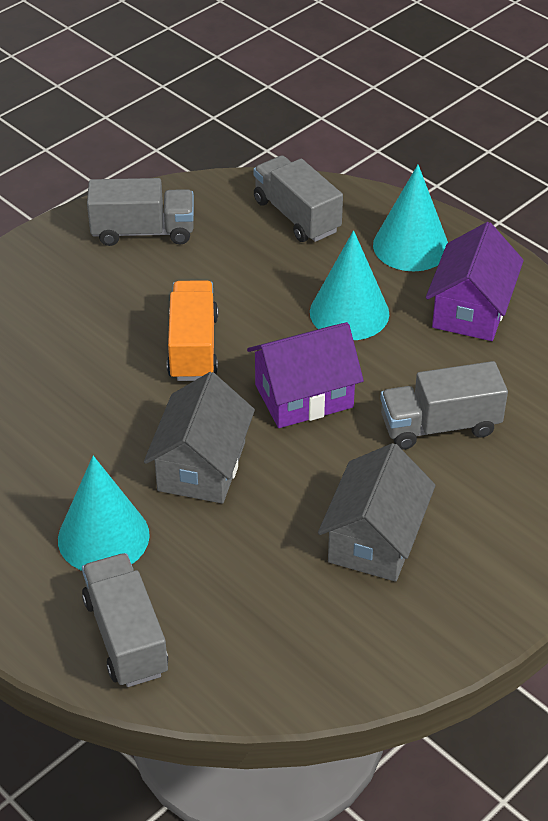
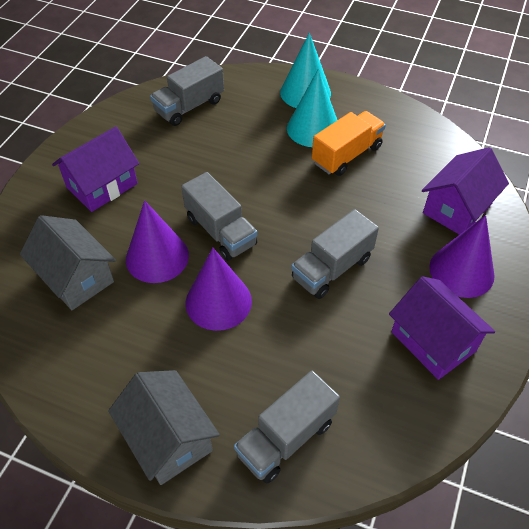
purple cone: none = 0 -> [126,200,189,283] [186,248,252,331] [429,215,495,298] = 3
purple house: [247,322,364,428] [426,222,524,341] = 2 -> [52,127,139,212] [389,276,495,380] [422,147,509,235] = 3
turquoise cone: [58,456,150,571] [310,230,389,340] [373,165,448,271] = 3 -> [280,32,331,108] [287,69,337,147] = 2

